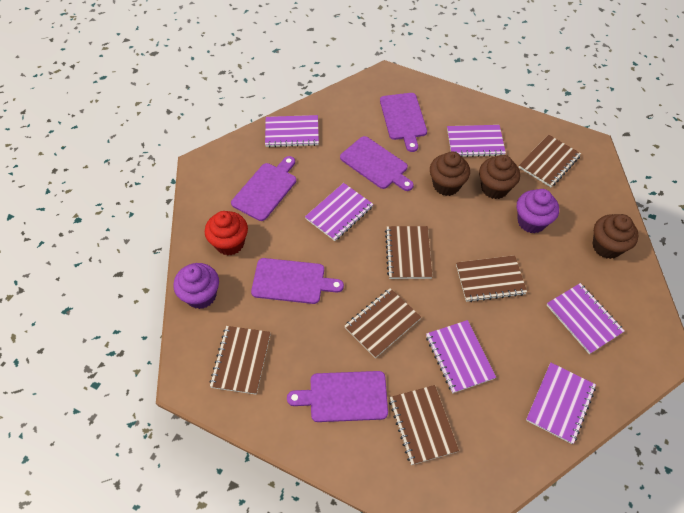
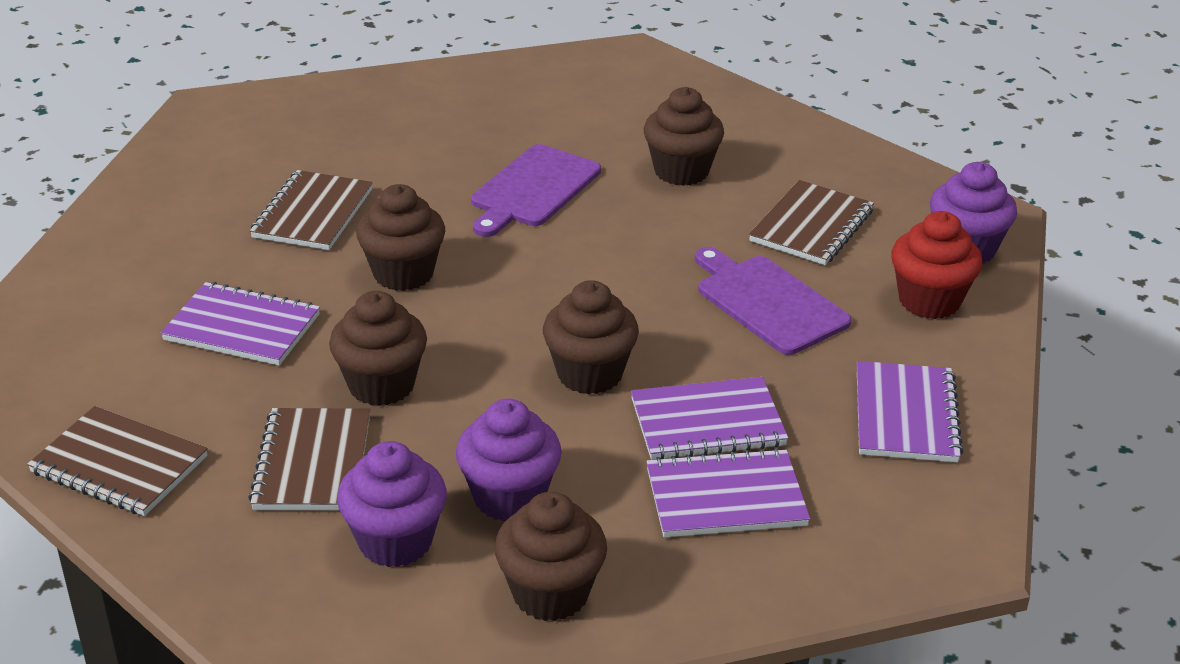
brown cupcake: [430,152,470,196] [479,155,520,199] [593,214,639,259] = 3 -> [329,291,427,406] [356,184,445,291] [494,491,607,621] [543,280,639,394] [644,87,724,186] = 5
brown notebook: [209,326,271,395] [344,288,422,358] [385,226,433,279] [389,385,459,465] [456,255,527,302] [519,134,581,187] = 6 -> [27,406,208,516] [248,408,370,510] [250,170,373,250] [749,180,874,265] = 4
purple cupcake: [173,263,219,309] [517,189,559,233] = 2 -> [337,441,447,567] [456,399,562,522] [930,162,1017,264] = 3
purple cutting board: [231,156,296,221] [251,258,344,304] [287,371,388,422] [340,136,414,191] [380,93,427,152] = 5 -> [471,144,601,237] [695,247,851,355] = 2
purple notebook: [265,115,319,147] [305,183,373,241] [426,320,496,393] [447,125,506,157] [526,362,596,444] [547,283,624,354] = 6 -> [161,282,320,366] [631,377,788,460] [646,448,810,538] [857,361,964,462] = 4

